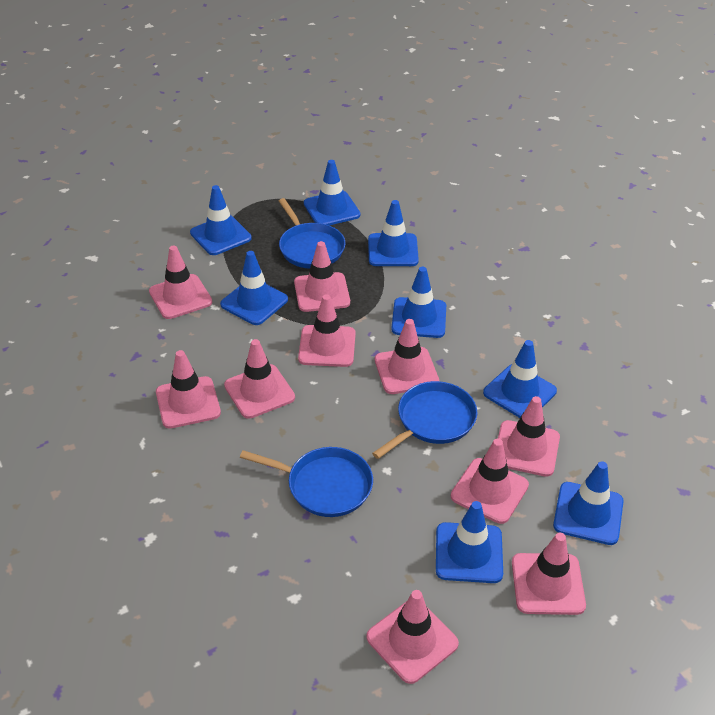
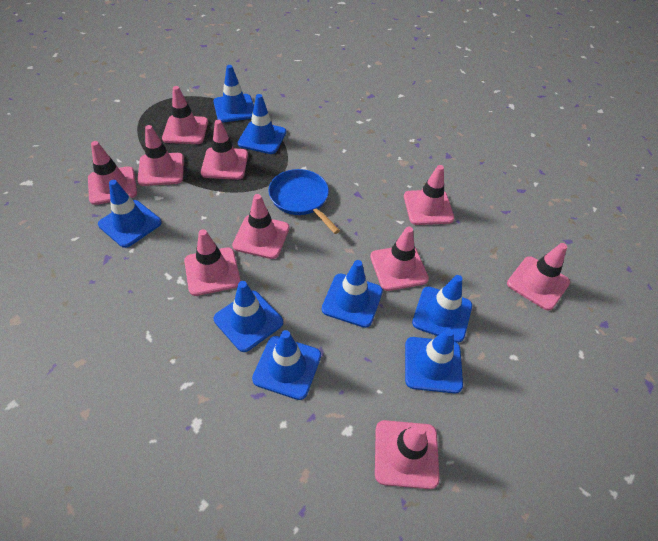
blue pan: [240,447,373,517] [279,198,345,269] [372,381,478,459] = 3 -> [268,169,340,234] = 1

